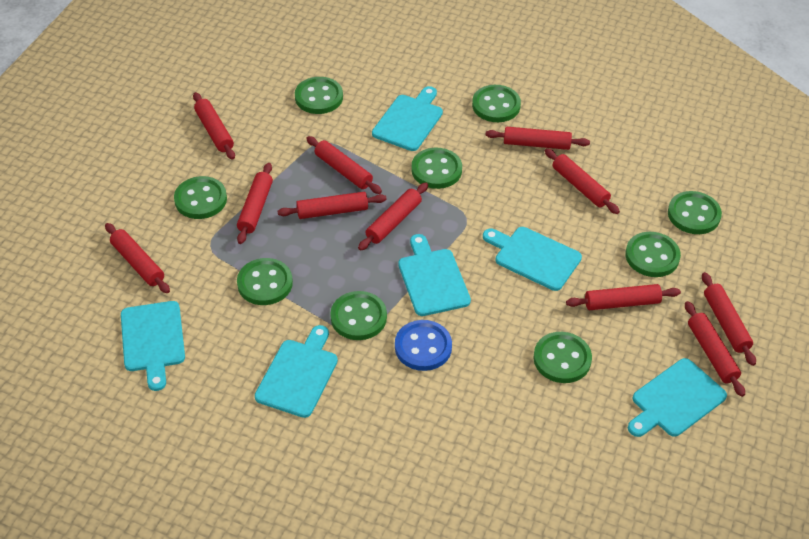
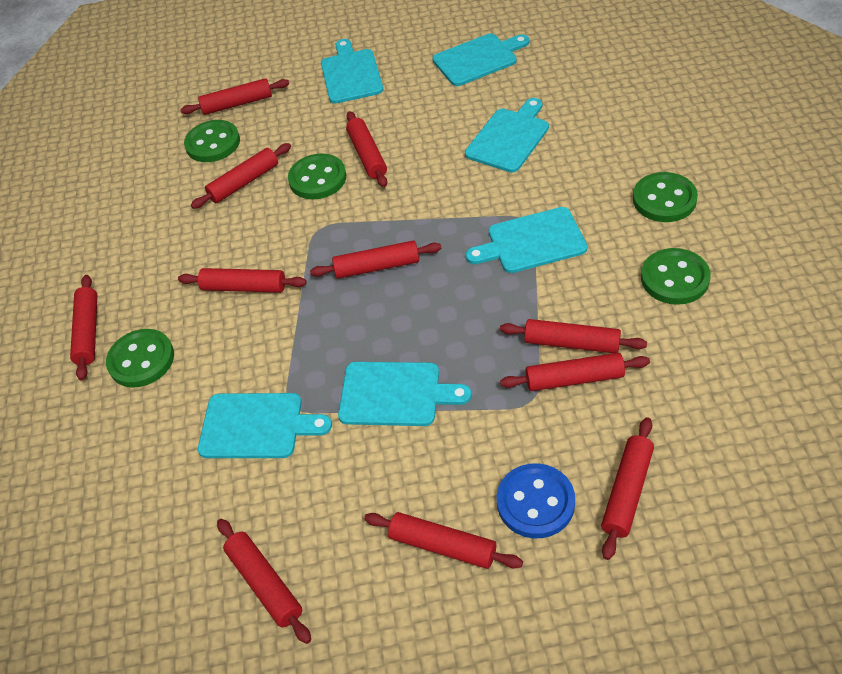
green button: [174,176,227,219] [237,258,293,305] [295,77,343,114] [330,291,387,340] [411,148,462,189] [472,85,521,122] [533,332,592,383] [625,232,681,277] [668,191,722,234] = 9 -> [106,329,174,388] [184,120,240,162] [288,153,346,199] [633,172,698,222] [641,248,711,305] = 5

